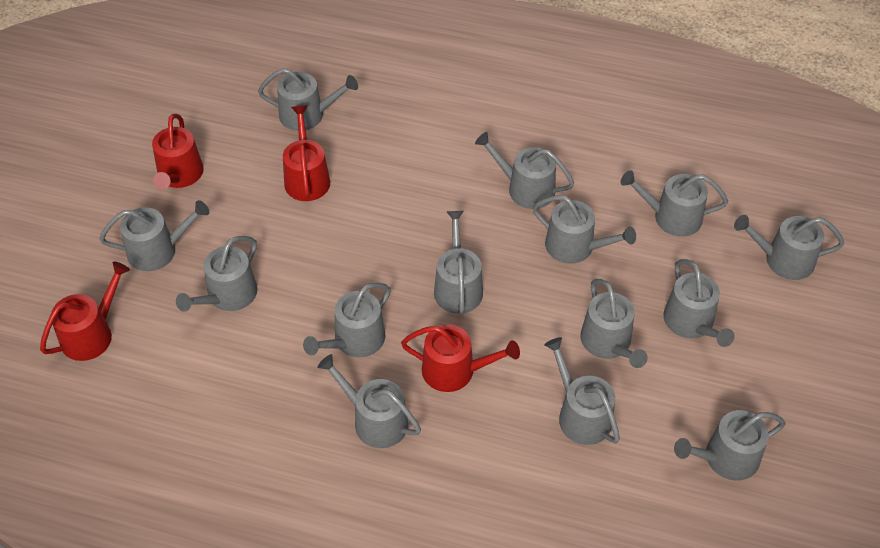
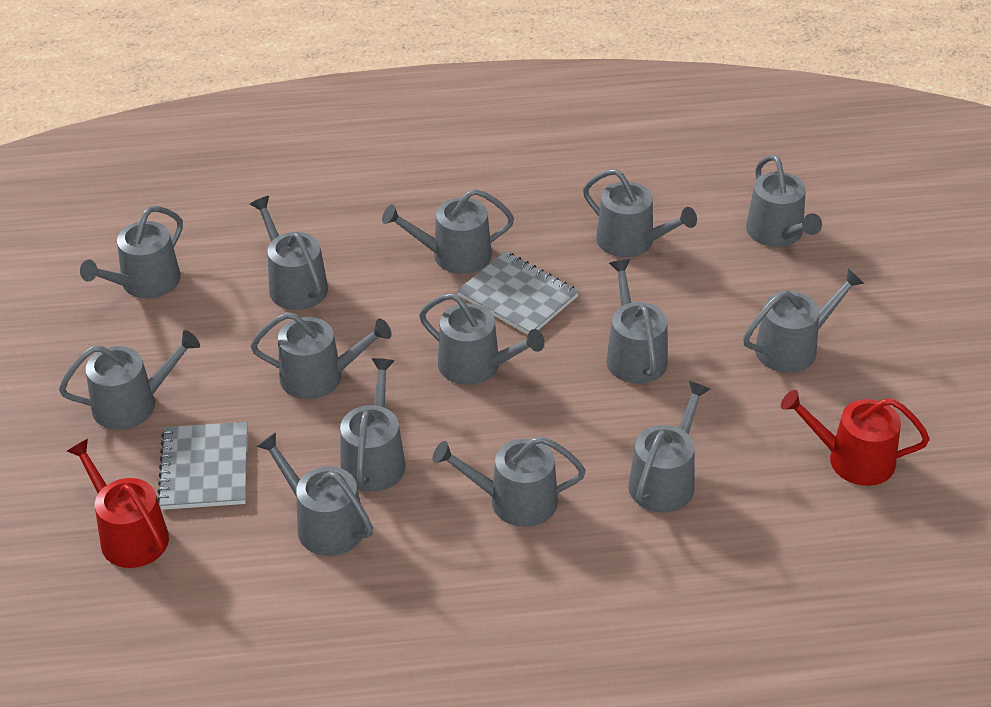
grey notebook: none = 0 -> [157,422,247,510] [457,251,579,335] = 2
red watering can: [40,262,130,361] [152,114,204,189] [283,106,330,201] [401,324,520,392] = 4 -> [67,439,169,568] [781,390,930,486] = 2

